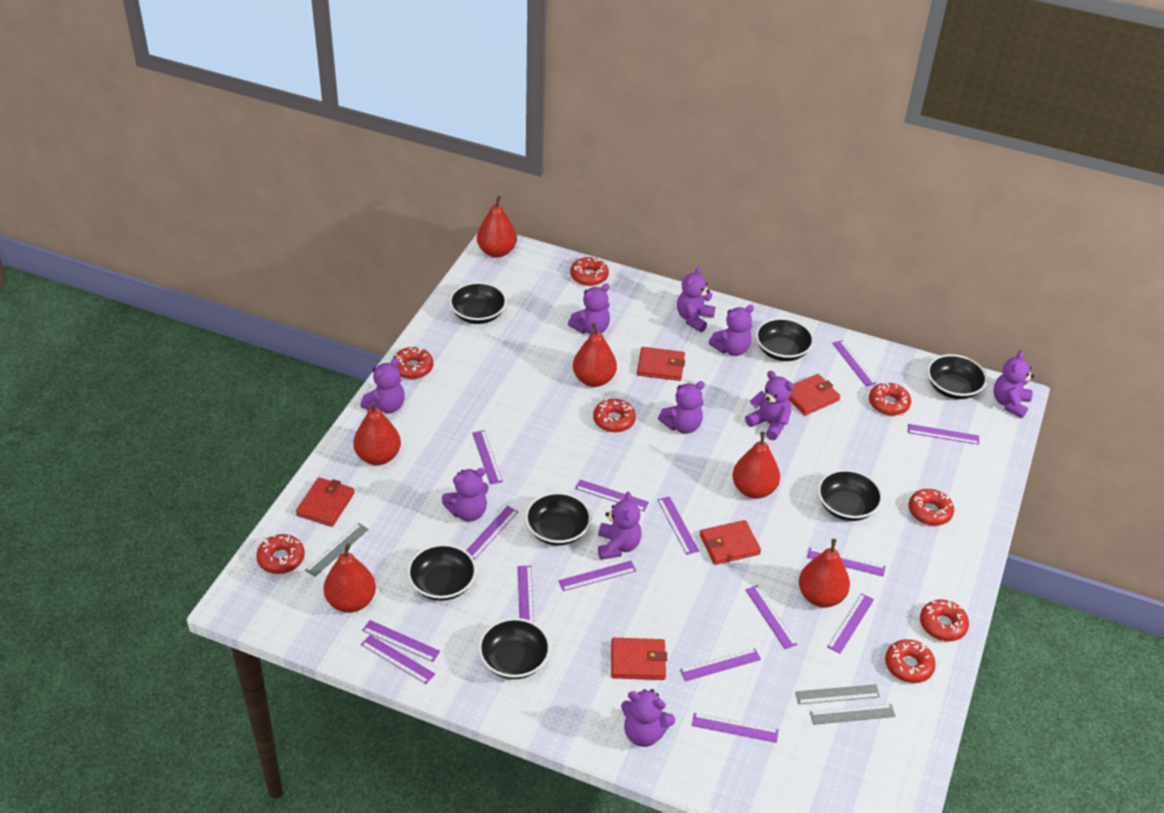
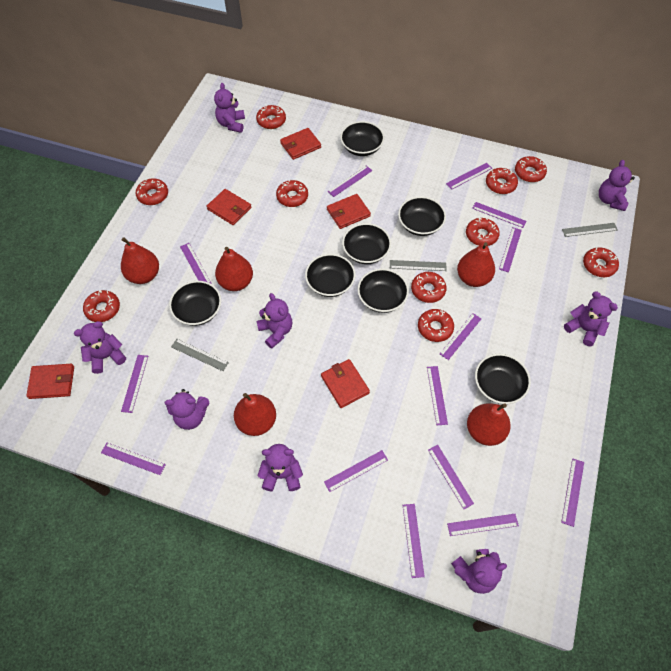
purple ruler: [361,635,435,684] [362,620,440,662] [466,506,518,560] [472,430,503,485] [517,566,534,622] [558,561,636,591] [575,480,649,511] [657,496,699,555] [680,648,761,681] [692,713,778,743] [745,585,797,649] [807,547,886,576] [827,593,874,654] [832,340,877,387] [908,424,979,445] = 15 -> [101,443,166,475] [121,355,148,413] [180,243,212,284] [324,450,388,492] [328,166,372,197] [403,504,425,578] [427,366,448,425] [428,445,474,509] [440,313,481,360] [446,163,492,190] [447,514,519,536] [472,202,526,228] [499,227,522,272] [561,458,584,527] = 14
purple teddy bear: [360,358,405,413] [442,468,489,522] [568,283,610,334] [598,492,642,560] [621,689,675,747] [658,381,705,434] [677,267,715,332] [709,305,754,356] [745,371,794,440] [993,350,1034,418] = 10 -> [74,321,126,374] [165,389,209,430] [214,83,245,133] [256,293,292,349] [258,444,303,491] [451,549,507,594] [564,292,618,346] [599,160,635,211] = 8
red donut: [256,534,305,574] [393,347,433,379] [570,257,609,286] [593,399,636,432] [869,382,911,415] [885,639,936,683] [909,489,954,526] [920,600,969,641] = 8 -> [83,290,120,322] [136,178,168,205] [256,105,286,129] [276,180,308,207] [411,272,447,303] [418,309,454,342] [466,217,500,246] [486,168,518,194] [515,156,547,182] [583,247,619,277] = 10
red pear: [324,543,376,613] [353,402,401,465] [477,196,517,258] [573,323,617,387] [732,432,780,499] [799,539,850,607] = 6 -> [121,237,159,284] [215,247,253,291] [234,393,276,436] [457,242,495,287] [467,403,511,446] = 5

